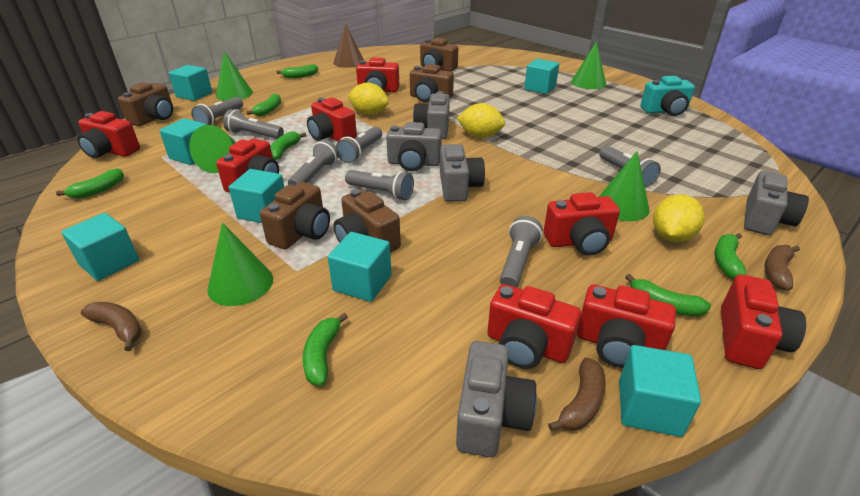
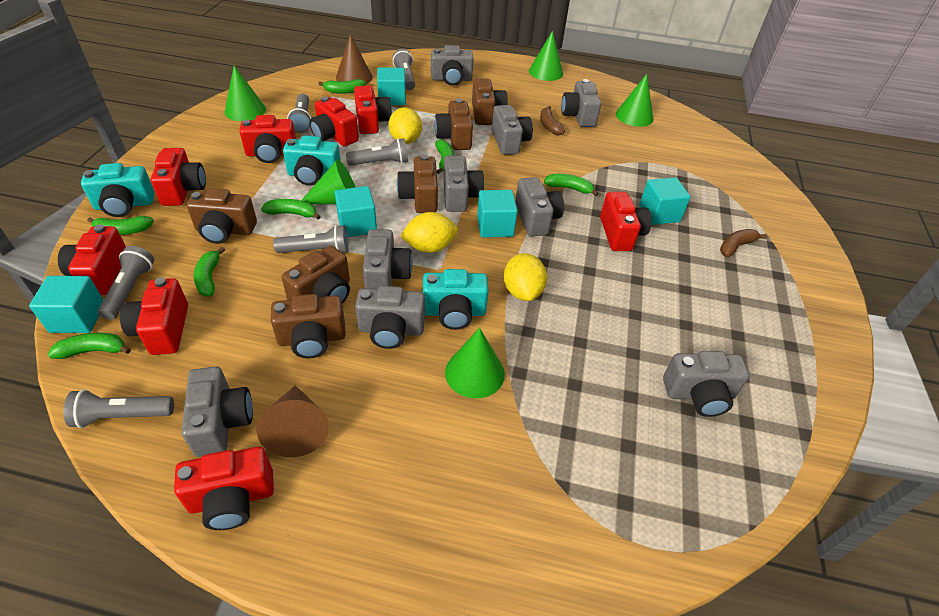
brown banana: [81,302,142,351] [548,357,606,431] [765,245,800,290] = 3 -> [540,106,565,135] [720,229,767,257] = 2
brown camera: [118,82,174,126] [260,182,330,249] [334,189,401,253] [410,64,454,102] [420,38,458,72] = 5 -> [187,188,257,244] [271,294,346,358] [282,246,350,304] [397,154,438,213] [435,99,473,150] [472,78,508,125] = 6
brown cone: [333,24,364,68] = 1 -> [256,385,329,457] [336,34,373,84] = 2
grey camera: [386,122,442,171] [413,91,450,139] [440,144,485,202] [456,341,537,457] [744,171,809,235] = 5 -> [181,366,253,457] [355,286,425,349] [363,229,412,289] [431,45,474,86] [444,155,484,212] [492,105,533,155] [515,177,564,237] [561,79,601,127] [663,351,749,417] = 9
grey flashlight: [191,97,243,125] [223,109,284,139] [288,139,339,186] [336,127,382,163] [345,170,414,200] [500,216,543,287] [599,146,661,187] = 7 -> [63,389,174,428] [98,246,154,320] [273,225,349,253] [287,93,311,133] [346,138,408,165] [393,49,415,90] = 6
turquoise camera: [640,76,695,116] = 1 -> [81,163,155,217] [283,135,341,186] [423,269,489,330] = 3
turquoise cube: [61,213,139,281] [159,118,207,165] [169,65,212,101] [229,169,284,223] [328,232,392,302] [524,59,559,94] [619,345,701,437] = 7 -> [29,276,103,333] [335,186,377,237] [377,67,406,106] [477,190,518,238] [639,177,691,225] = 5

